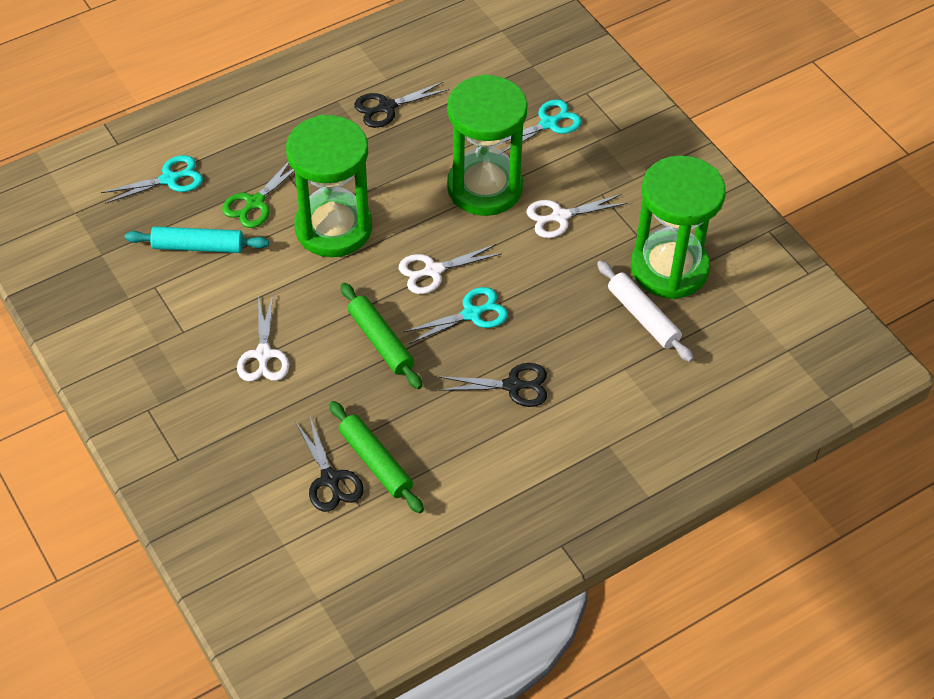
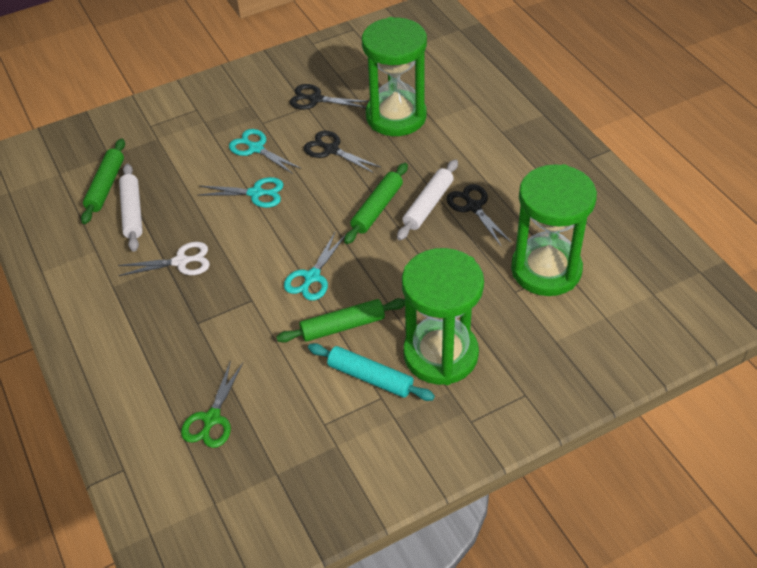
green rolling pin: [329,401,424,513] [341,283,422,389] = 2 -> [81,138,125,224] [276,298,405,343] [344,163,408,244] = 3
white rolling pin: [597,260,694,362] = 1 -> [119,164,143,252] [397,159,458,240] = 2
white scissors: [237,295,289,382] [399,244,502,294] [527,194,627,238] = 3 -> [118,242,210,276] = 1

